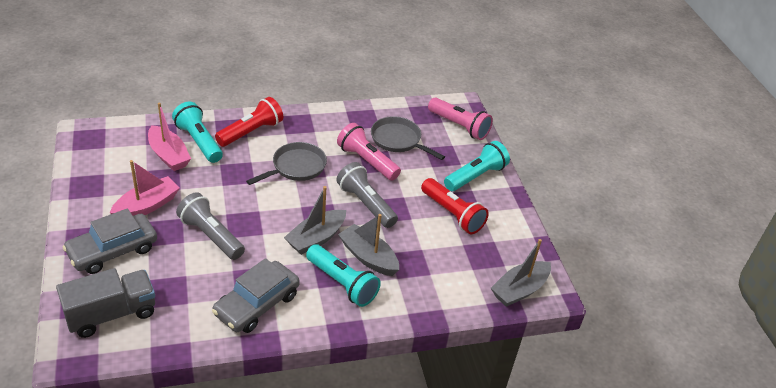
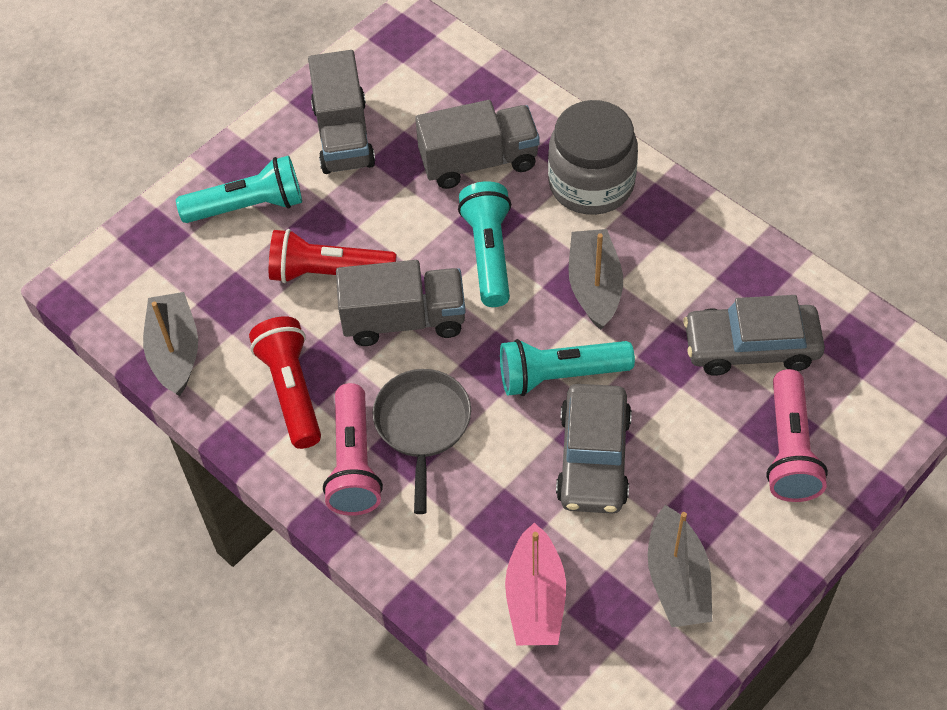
grey flashlight: [176,192,245,260] [336,162,398,228] = 2 -> none = 0
grey jar: none = 0 -> [548,100,638,215] = 1
grey pan: [246,142,327,185] [371,116,445,160] = 2 -> [373,369,471,514] = 1
grey truck: [56,268,155,338] = 1 -> [308,50,376,174] [336,260,465,346] [415,100,540,189] = 3
pink boat: [110,160,180,216] [148,102,191,171] = 2 -> [505,523,566,645] = 1

